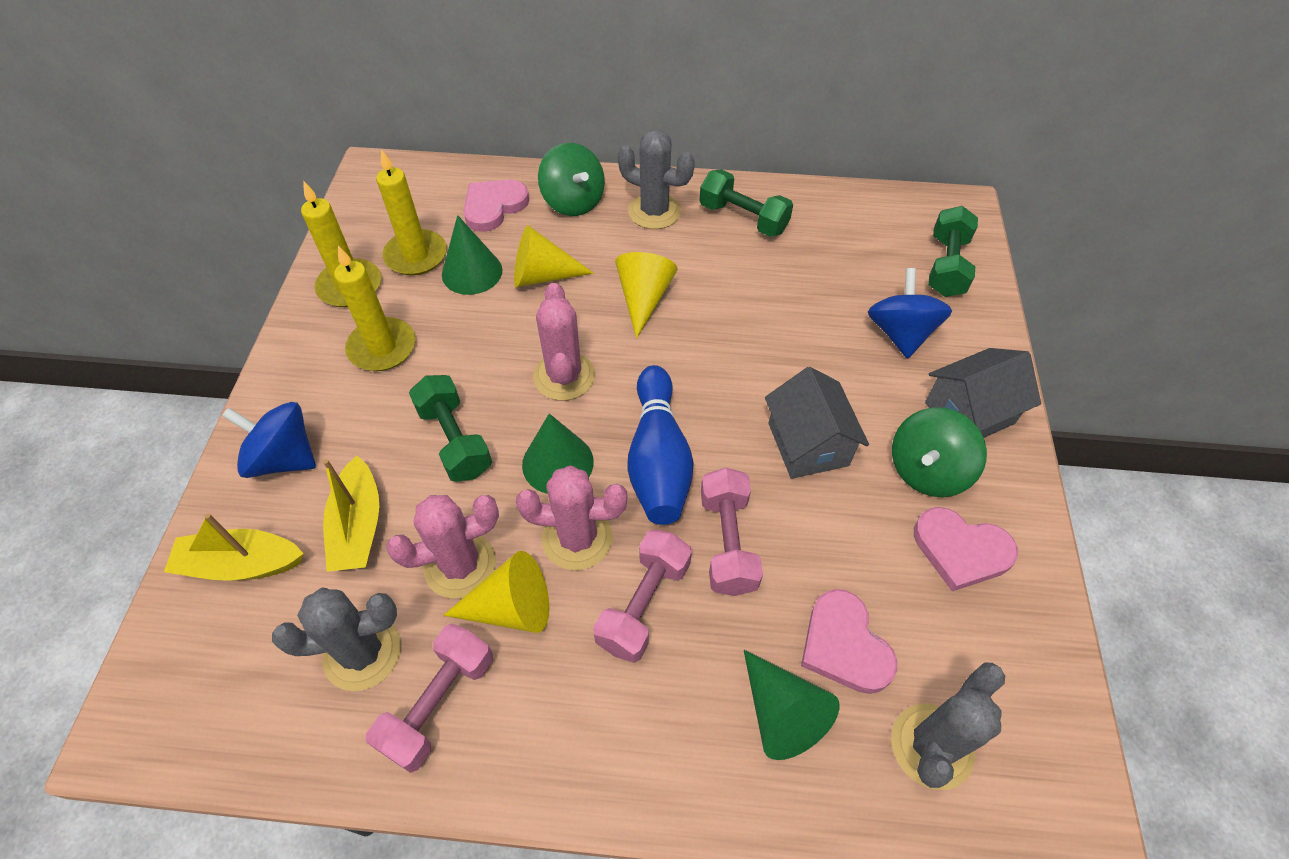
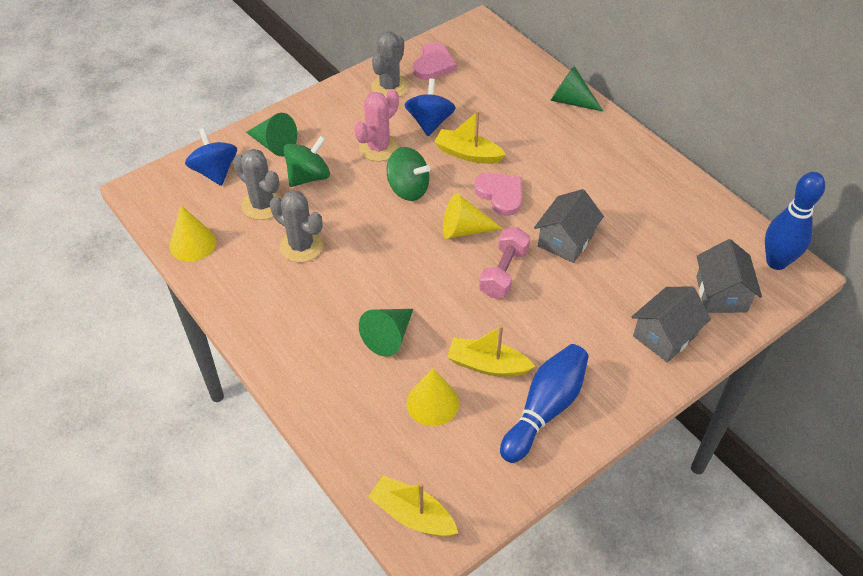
blue bowling pin: [627,365,694,525] = 1 -> [500,344,589,463] [765,172,825,270] = 2
green dumbbell: [409,375,492,482] [699,169,793,237] [928,206,978,297] = 3 -> none = 0
grey house: [765,367,869,479] [925,348,1041,438] = 2 -> [534,189,604,263] [632,286,711,362] [696,239,762,313] = 3
pink cactus: [386,495,499,598] [516,466,627,570] [533,283,595,401] = 3 -> [354,89,399,161] = 1
pink dumbbell: [366,623,493,773] [593,529,692,663] [701,468,763,596] = 3 -> [479,227,530,298] = 1
pink heart: [463,180,529,232] [801,589,897,694] [914,507,1018,591] = 3 -> [413,42,457,80] [474,173,522,216] = 2
yellow boat: [164,513,304,581] [323,456,379,572] = 2 -> [368,476,458,537] [434,111,506,164] [447,325,536,377] = 3
yellow candle: [301,182,381,307] [334,246,416,371] [376,149,447,276] = 3 -> none = 0

